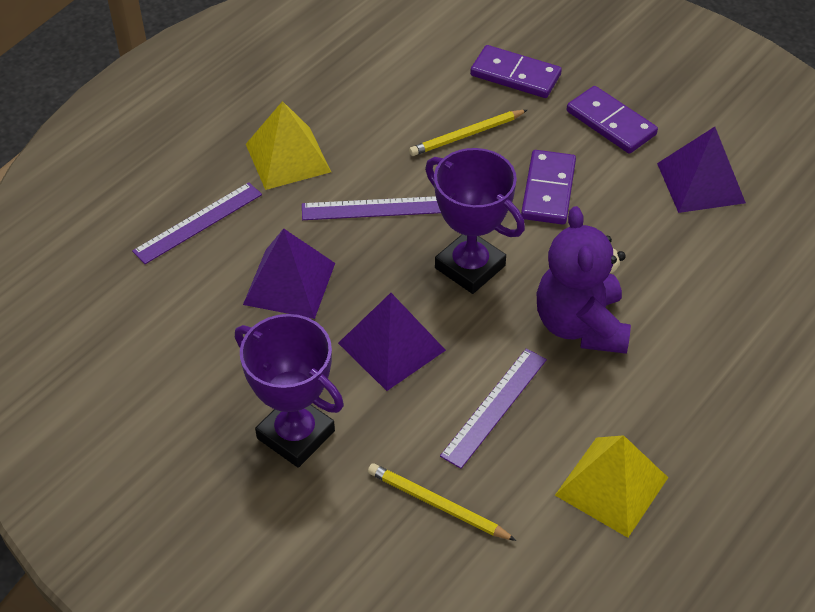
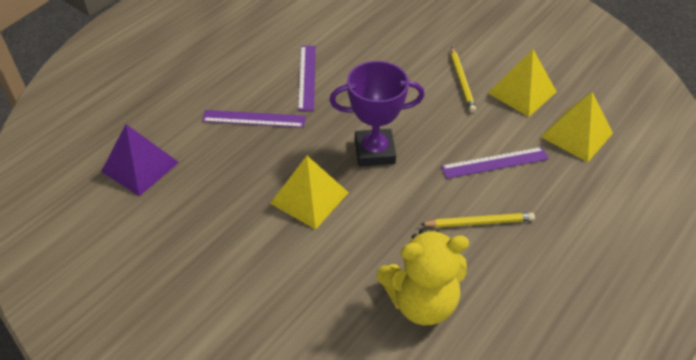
purple domino: [470,45,562,98] [521,150,576,225] [567,86,658,154] = 3 -> none = 0
purple pyramid: [243,228,335,319] [338,293,446,391] [657,127,746,213] = 3 -> [101,124,179,196] = 1
purple teddy bear: [537,206,631,354] = 1 -> none = 0
purple trophy: [235,314,344,468] [425,148,525,294] = 2 -> [329,61,425,166] = 1
yellow pyramid: [246,101,331,190] [555,435,668,538] = 2 -> [270,156,349,230] [488,49,557,117] [541,92,613,162] = 3
yellow teddy bear: none = 0 -> [377,229,469,325] = 1

